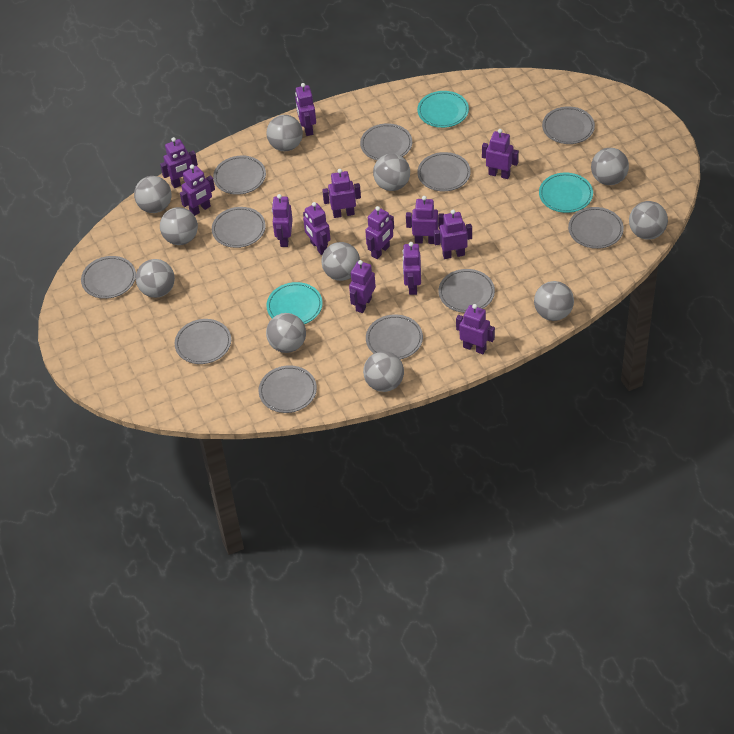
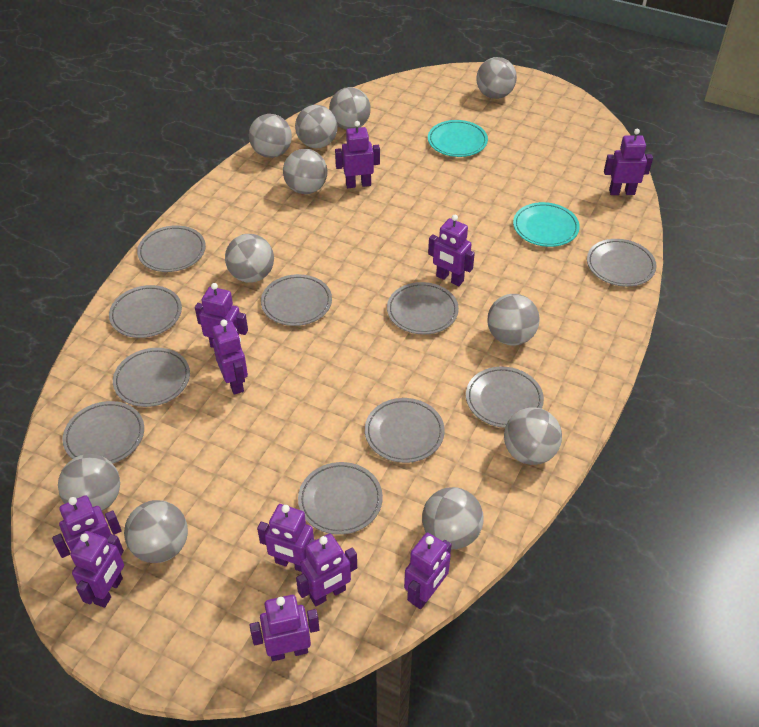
grey plate: [81,256,136,299] [175,319,231,364] [212,207,266,248] [213,155,266,195] [259,365,317,413] [360,123,412,160] [366,314,423,359] [417,152,471,191] [439,269,495,313] [542,106,595,144] [568,207,624,249] = 11 -> [63,401,144,464] [109,285,182,338] [113,348,190,407] [137,225,206,272] [261,274,332,326] [298,462,383,535] [365,398,445,463] [387,282,459,334] [466,366,544,428] [587,239,657,287] = 10
purple robot: [160,137,198,188] [180,164,215,216] [272,194,293,247] [295,83,316,136] [303,202,331,255] [322,169,361,218] [349,260,376,313] [365,206,394,259] [403,242,421,295] [406,196,444,244] [434,210,472,259] [456,304,495,354] [482,129,519,179] = 13 -> [52,495,122,558] [70,531,124,608] [195,283,248,348] [212,319,248,395] [249,595,319,661] [257,504,315,572] [296,534,357,606] [335,121,380,188] [404,533,452,609] [428,215,475,286] [604,129,653,195] = 11
turquoise plate: [267,282,323,324] [417,91,469,128] [539,173,593,213] = 3 -> [428,120,488,157] [513,202,580,247] = 2

